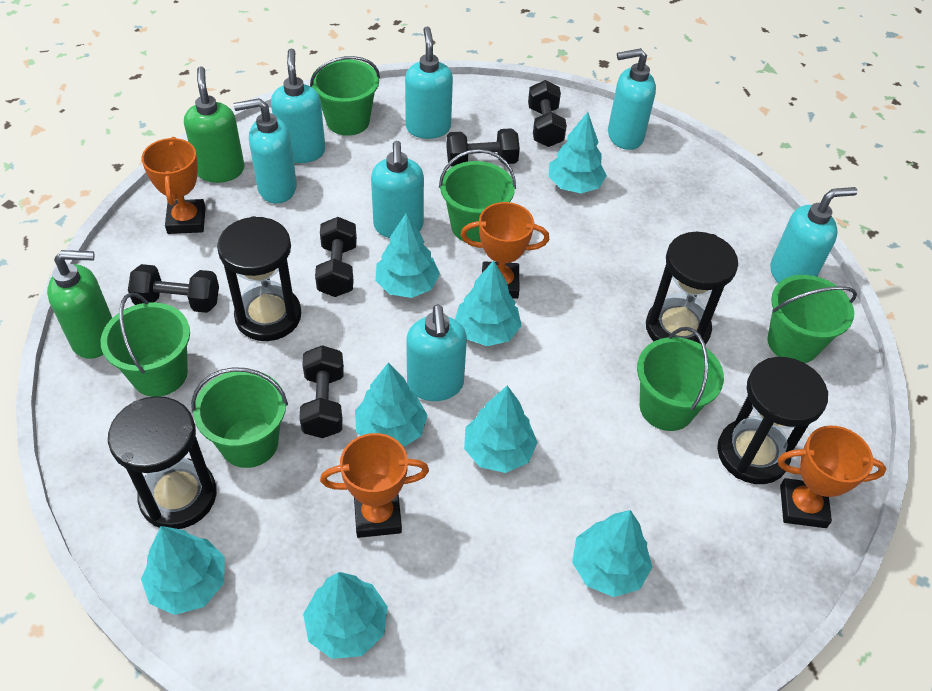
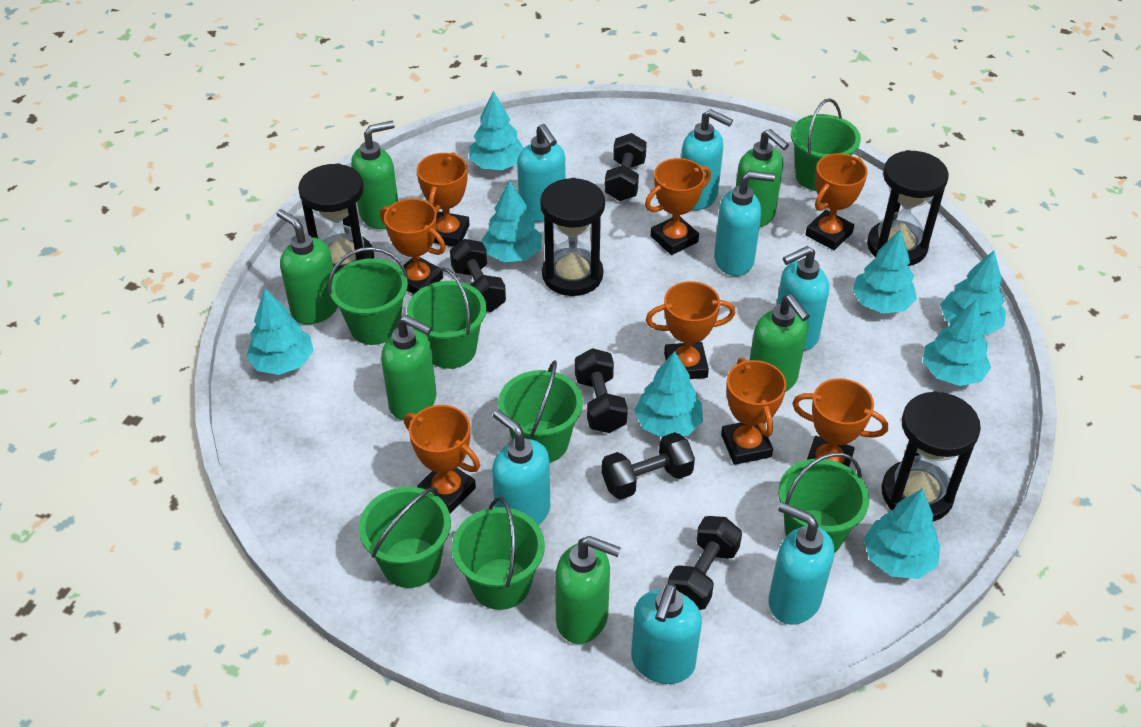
green bucket: [101,293,190,397] [191,367,288,468] [310,56,380,136] [439,149,516,242] [637,327,724,431] [767,275,857,363] = 6 -> [328,247,408,345] [359,487,451,588] [407,267,487,369] [452,497,545,610] [498,360,583,463] [778,452,869,553] [791,98,861,191] = 7
green soap dispenser: [47,250,112,359] [184,66,244,183] = 2 -> [277,209,338,324] [351,121,398,229] [381,315,437,421] [555,536,621,644] [736,129,789,227] [749,294,809,392] = 6
orange trophy: [141,137,206,234] [320,433,429,538] [461,202,549,299] [778,426,886,528] = 4 -> [380,198,446,294] [404,405,480,513] [417,152,470,247] [645,158,711,255] [646,281,736,379] [721,358,787,465] [792,378,888,467] [805,153,868,250] = 8

